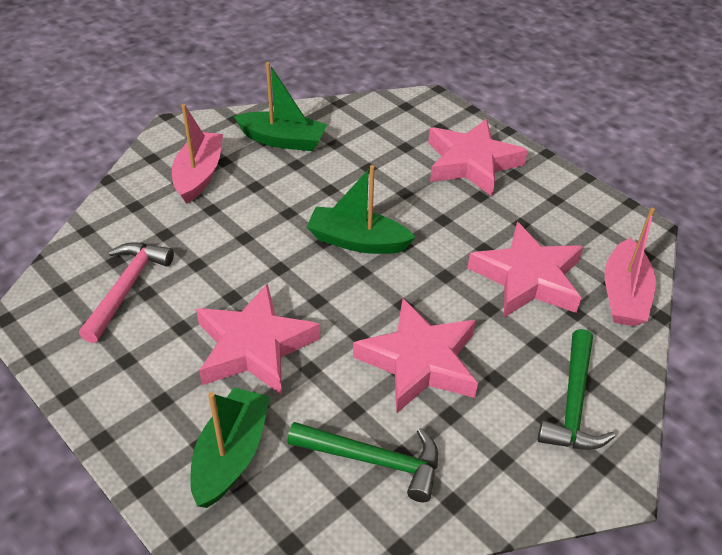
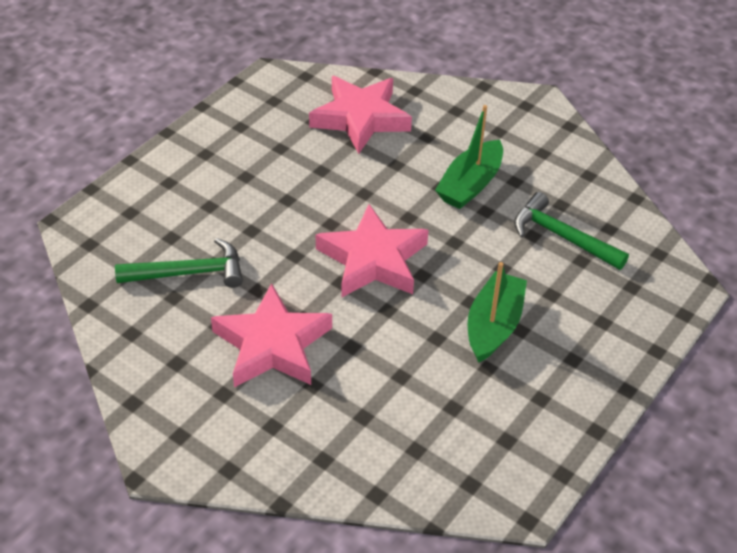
green boat: [190,387,270,508] [234,62,328,151] [307,165,416,254] = 3 -> [435,105,503,209] [468,262,527,363] = 2
pink boat: [172,104,223,204] [604,208,656,326] = 2 -> none = 0
pink hammer: [79,242,174,343] = 1 -> none = 0
pink star: [196,283,320,395] [353,298,478,413] [428,119,528,196] [467,222,583,318] = 4 -> [211,283,332,387] [309,76,412,154] [316,204,429,298] = 3

